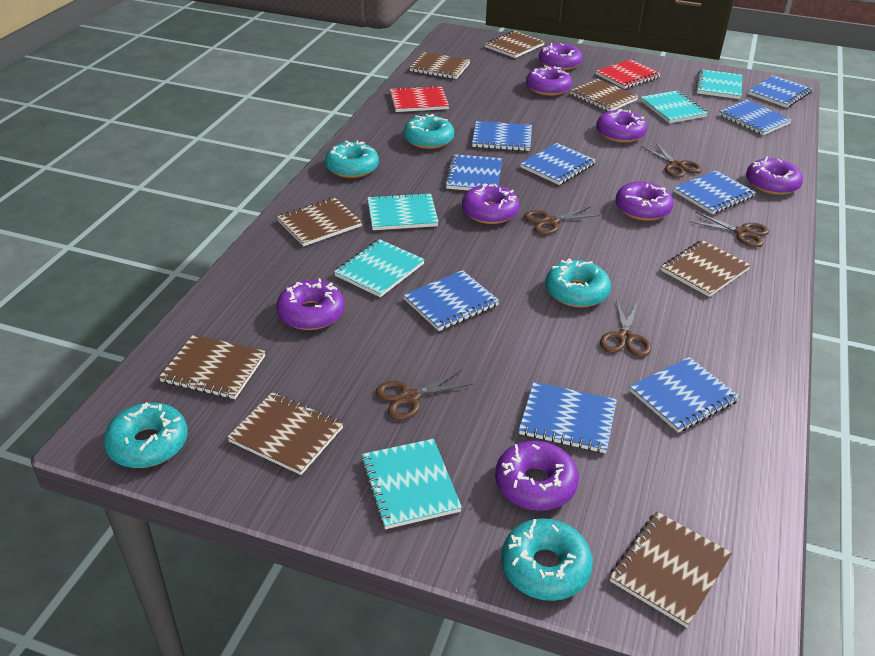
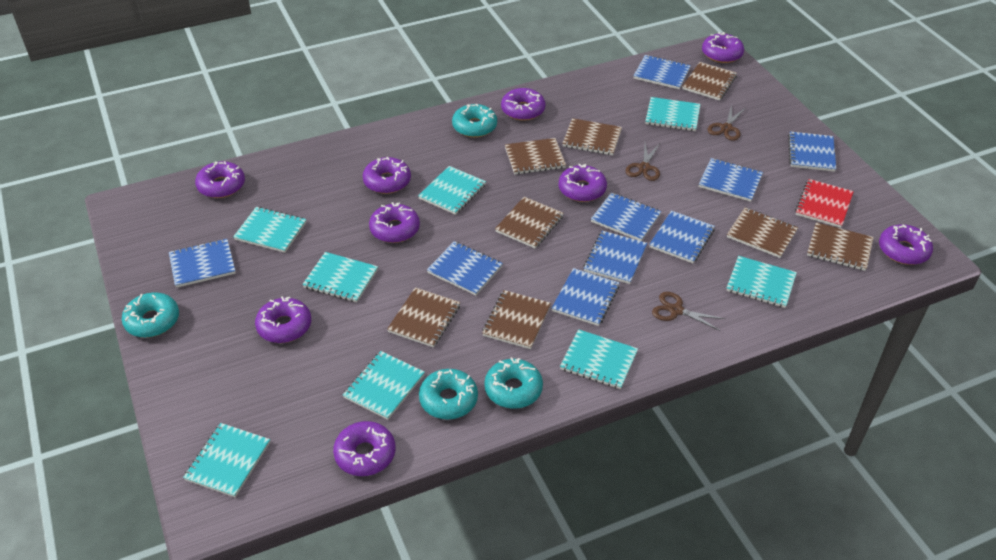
brown scissors: [375,370,473,420] [524,206,600,235] [600,299,651,357] [642,142,702,178] [689,212,769,247] = 5 -> [626,143,660,181] [652,292,725,331] [708,105,745,141] = 3
purple donut: [276,278,345,330] [462,183,520,224] [495,441,579,511] [526,65,572,96] [539,43,583,70] [596,109,647,143] [615,181,674,221] [746,157,803,195] = 8 -> [195,161,245,198] [255,296,311,343] [333,421,396,476] [363,157,411,194] [369,202,420,243] [501,88,545,121] [559,164,607,202] [702,32,744,63] [879,224,933,265] = 9
red notebook: [390,85,449,112] [596,59,661,89] = 2 -> [795,179,854,228] = 1
turquoise donut: [104,402,188,468] [325,140,379,178] [403,114,454,149] [501,518,593,601] [545,258,611,308] = 5 -> [122,292,179,338] [419,369,478,419] [452,104,497,138] [484,357,543,409] = 4
turquoise notebook: [334,239,425,297] [361,439,462,529] [367,192,439,230] [640,91,708,123] [696,69,742,99] = 5 -> [183,423,270,497] [233,207,307,253] [302,252,378,303] [343,351,425,420] [418,166,486,215] [560,329,638,389] [645,97,700,131] [726,256,797,308] = 8

